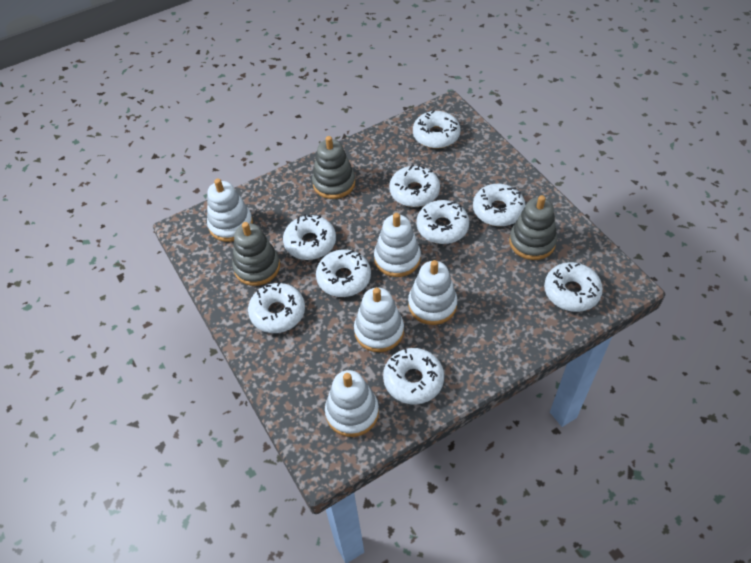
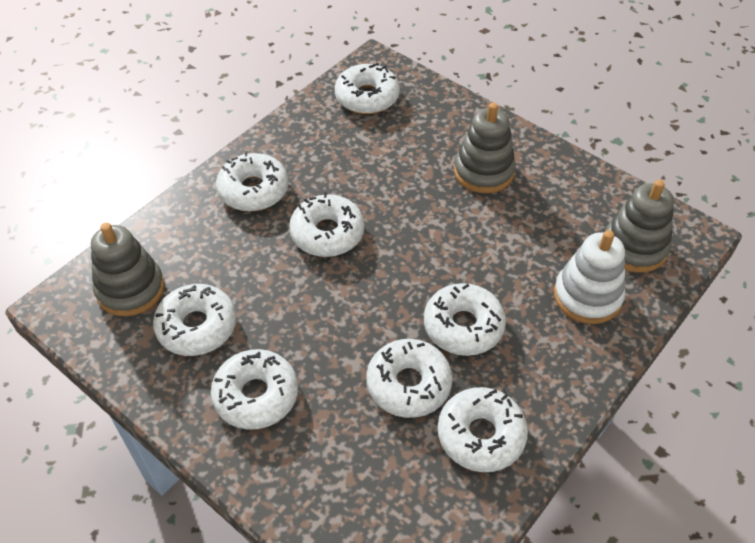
white donut: [248,282,305,333] [283,214,336,260] [316,250,371,297] [383,348,444,405] [389,164,440,207] [413,110,460,148] [416,200,469,244] [473,184,526,226] [544,262,603,312] = 9 -> [153,284,236,356] [211,349,298,430] [216,151,289,211] [289,192,365,257] [335,63,400,114] [366,339,453,418] [424,283,506,356] [438,387,528,472] = 8
white stacking toy: [207,179,253,242] [325,370,379,437] [354,287,404,352] [374,213,421,277] [408,260,457,325] = 5 -> [554,230,625,324] = 1

